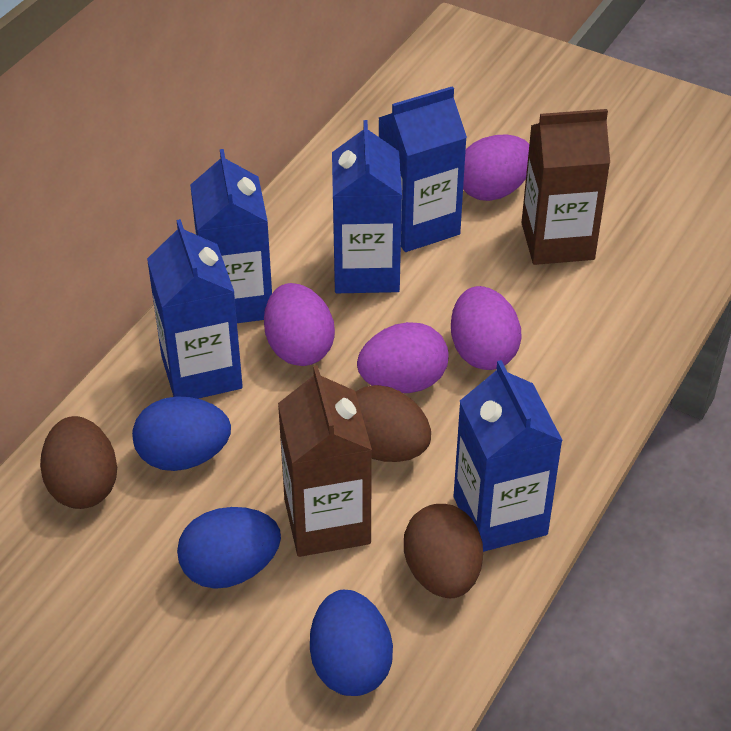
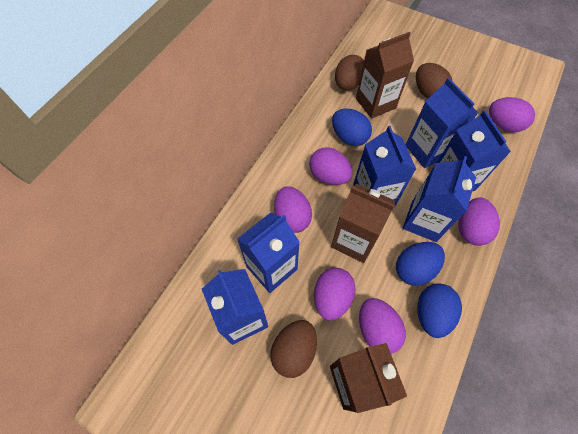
blue carton: [147,219,243,399] [190,149,272,323] [332,120,402,293] [379,86,467,252] [454,360,563,552] = 5 -> [202,269,268,345] [237,212,300,293] [353,126,416,206] [403,156,476,242] [406,78,478,168] [437,110,511,191] = 6
brown carton: [278,365,372,557] [521,109,610,265] = 2 -> [330,343,407,413] [331,184,395,263] [356,32,414,119] = 3
purple egg: [264,283,335,366] [357,322,449,393] [451,286,521,370] [463,134,529,201] = 4 -> [274,186,312,233] [309,147,352,185] [314,268,355,321] [359,298,406,354] [458,197,500,246] [489,97,535,132] = 6

